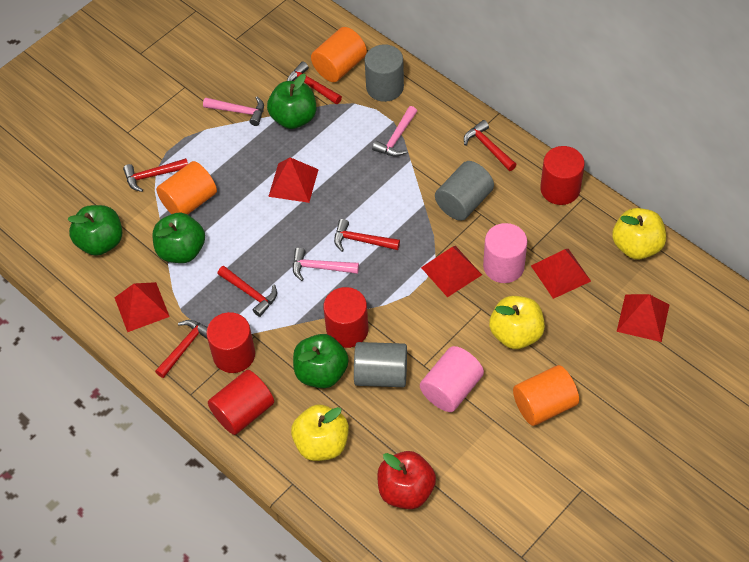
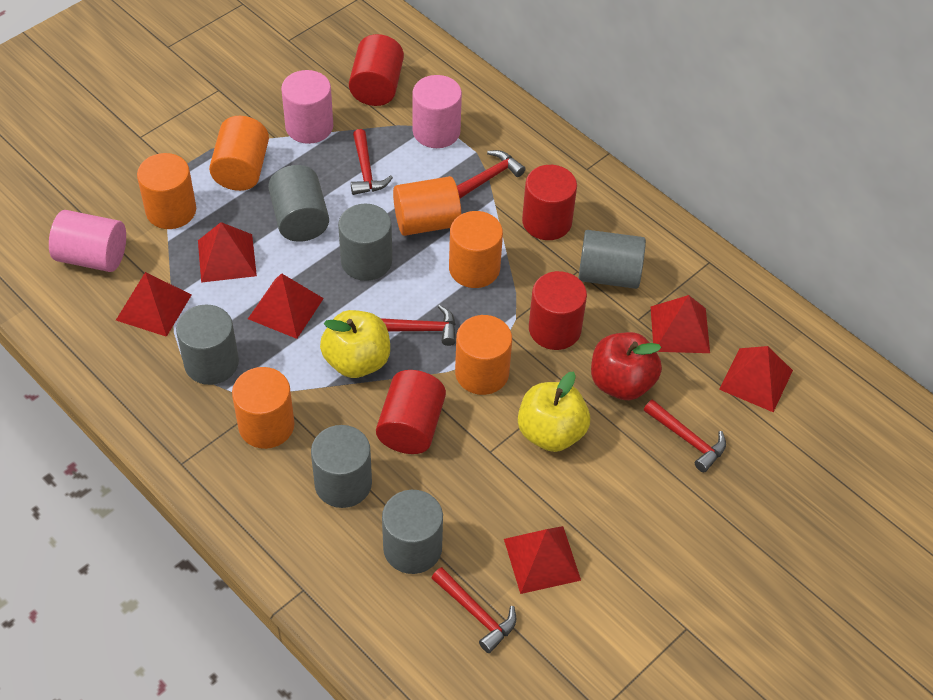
green apple: [67,205,122,256] [152,213,205,263] [267,74,316,129] [293,334,349,388] = 4 -> none = 0
grey cylinder: [354,342,407,387] [365,44,404,102] [435,161,494,221] = 3 -> [176,305,239,385] [268,165,329,242] [311,425,372,508] [338,204,392,281] [382,490,443,574] [578,230,646,289] = 6
orange cylinder: [156,161,217,215] [311,27,367,82] [513,365,579,426] = 3 -> [137,153,196,229] [209,116,269,191] [232,367,295,449] [393,176,462,236] [449,211,503,288] [455,315,512,395] = 6
pink cylinder: [420,346,484,412] [483,223,527,283] = 2 -> [49,210,126,272] [281,70,333,144] [412,75,462,148] = 3
pink hammer: [203,96,264,126] [293,248,359,281] [372,106,417,157] = 3 -> none = 0
red hammer: [123,158,188,192] [155,320,208,378] [217,266,277,317] [287,62,342,104] [334,219,400,252] [464,120,517,171] = 6 -> [351,129,393,195] [381,305,456,346] [432,567,516,653] [457,150,525,199] [644,399,726,472] = 5
red pyramid: [114,282,170,332] [268,157,319,203] [421,246,482,297] [531,249,591,299] [617,294,669,342] = 5 -> [116,272,191,337] [198,222,257,283] [248,273,324,339] [504,526,581,594] [651,295,710,353] [719,346,793,412] = 6
yellow apple: [291,405,349,461] [489,296,545,349] [612,208,666,259] = 3 -> [320,310,390,378] [518,371,590,452] = 2

